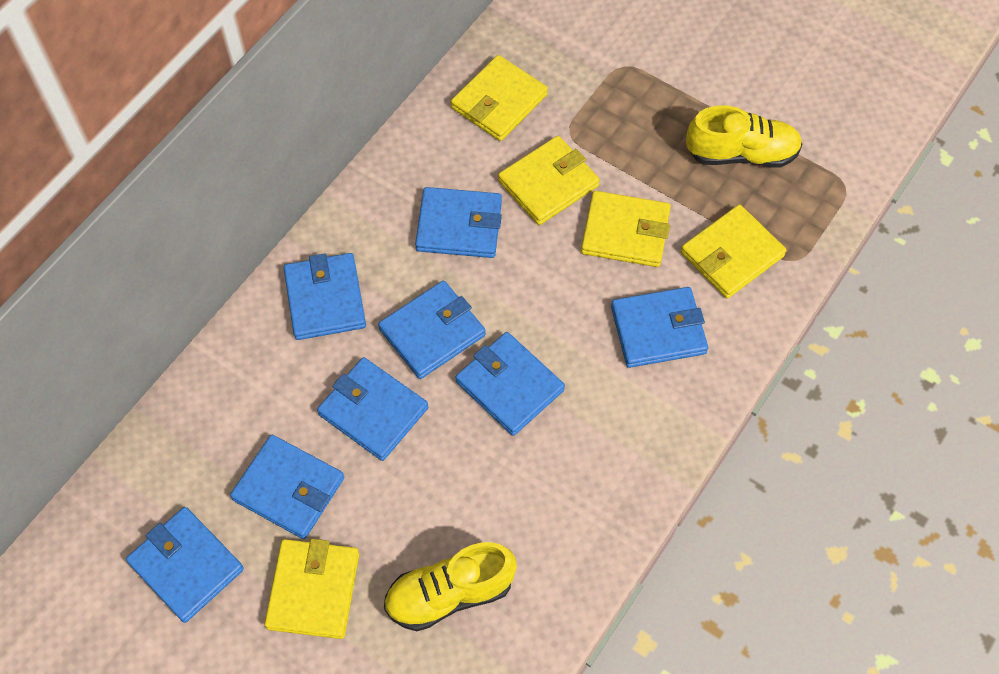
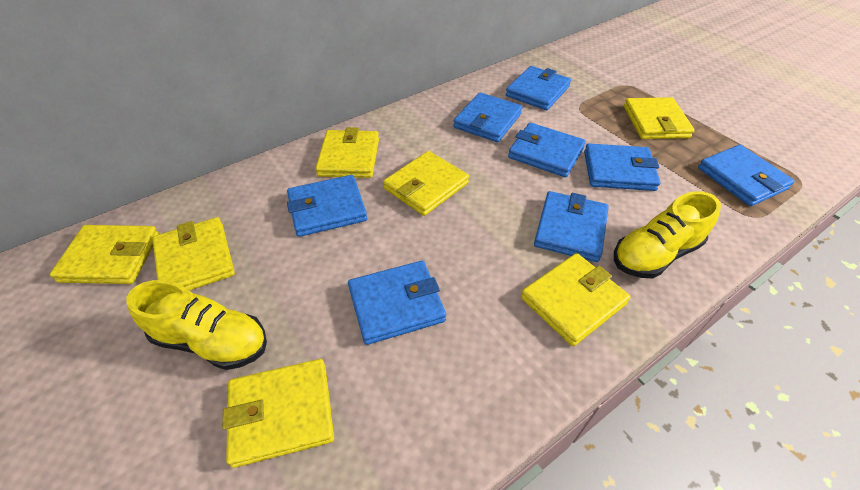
yellow wallet: [264,539,359,639] [451,55,548,141] [498,136,600,225] [581,191,671,267] [681,204,787,299] = 5 -> [50,225,159,284] [152,217,235,291] [222,359,334,468] [315,127,379,178] [383,151,469,216] [521,253,631,346] [624,97,695,139] = 7

